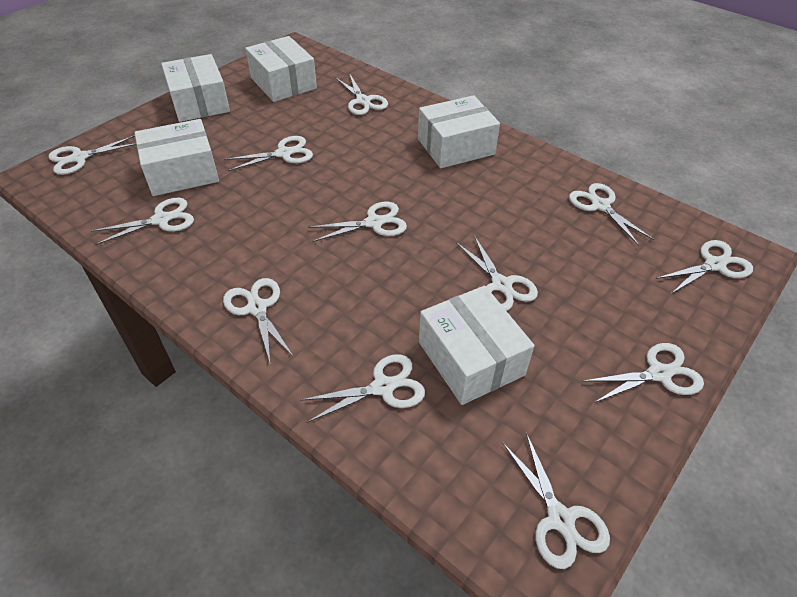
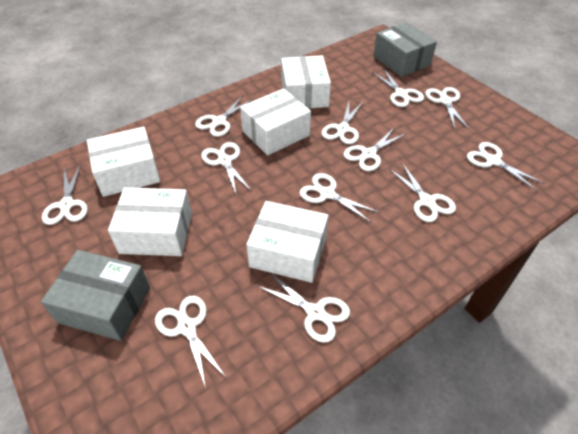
grey box: none = 0 -> [41,250,150,341] [373,22,437,77] = 2

